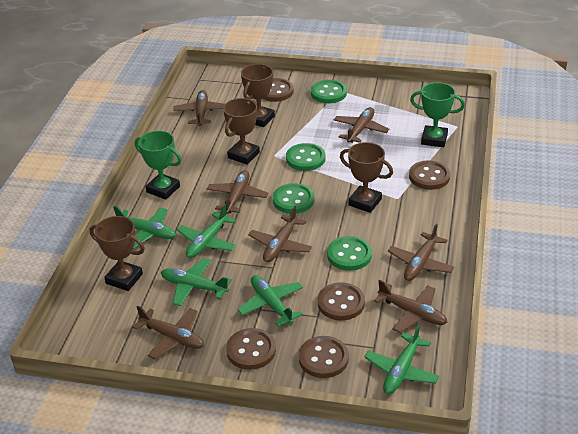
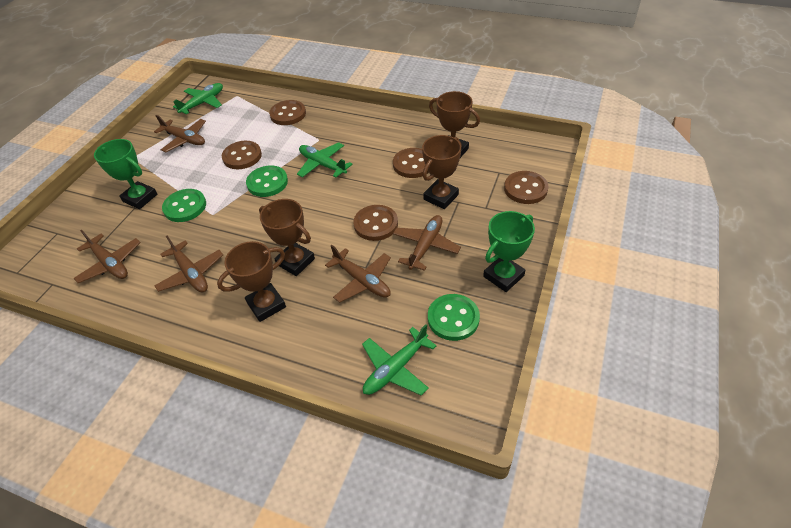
brown plane: [133,306,204,359] [173,90,225,126] [207,170,268,214] [248,206,312,262] [334,107,389,143] [374,280,447,333] [388,224,454,281] = 7 -> [73,230,141,283] [154,115,206,152] [154,236,223,292] [325,245,391,303] [393,215,461,271] = 5
green button: [273,183,314,214] [286,143,325,171] [311,80,347,103] [327,236,372,271] = 4 -> [162,189,206,222] [246,166,288,197] [428,294,480,341] = 3
green plane: [113,206,176,249] [161,258,232,306] [177,204,236,258] [237,275,303,326] [364,324,440,394] = 5 -> [173,83,223,114] [297,142,353,178] [362,324,437,396] = 3

